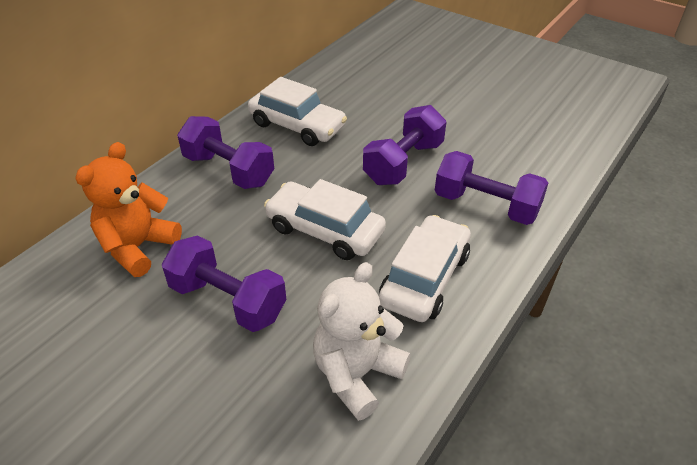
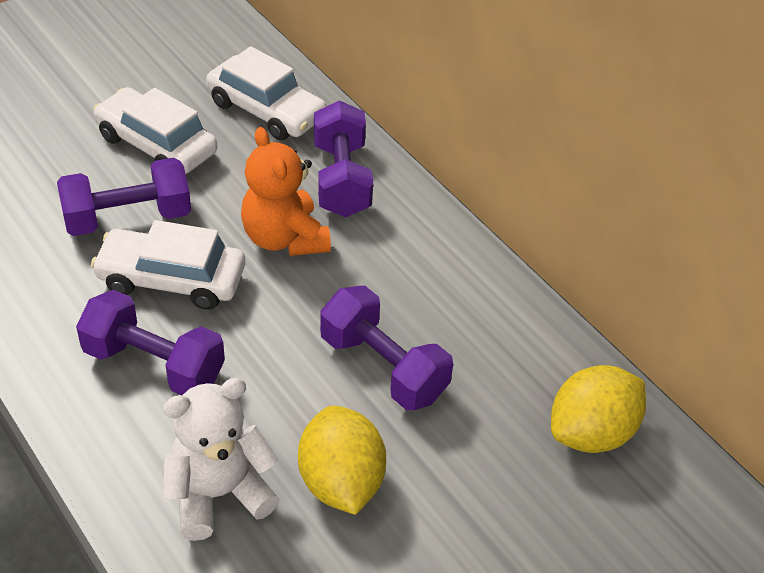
yellow lemon: none = 0 -> [298,406,386,515] [551,365,646,453] = 2

